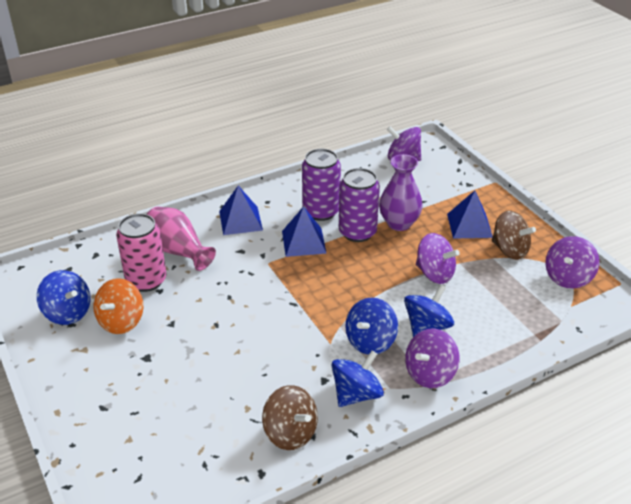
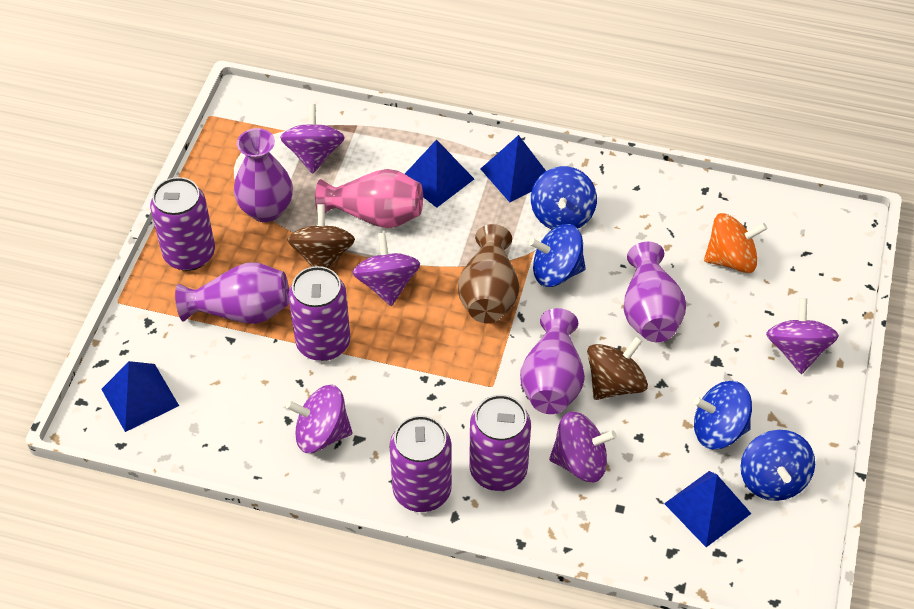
blue pyramid: [219,186,263,235] [282,206,327,257] [447,191,493,239] = 3 -> [101,361,179,432] [405,139,474,208] [481,135,546,202] [664,471,751,547] = 4
brown vase: none = 0 -> [458,224,519,323] = 1
pink can: [116,213,166,292] = 1 -> none = 0
purple can: [302,148,341,221] [339,168,380,242] = 2 -> [150,177,215,271] [288,266,351,361] [390,415,452,512] [469,395,531,491] = 4
purple spinning top: [387,127,421,161] [405,329,459,388] [416,233,460,284] [545,236,599,289] = 4 -> [280,104,345,174] [286,385,352,453] [352,233,420,306] [549,412,617,482] [766,298,839,374] = 5
purple vase: [379,154,423,231] = 1 -> [175,262,289,324] [234,128,293,223] [520,308,585,414] [623,242,686,342] = 4

